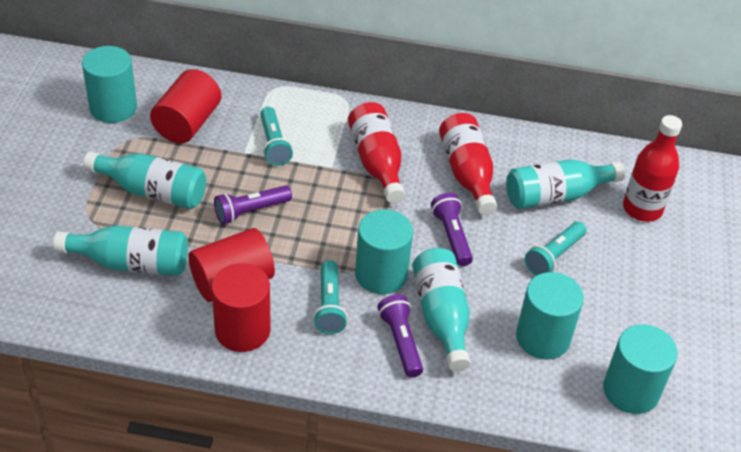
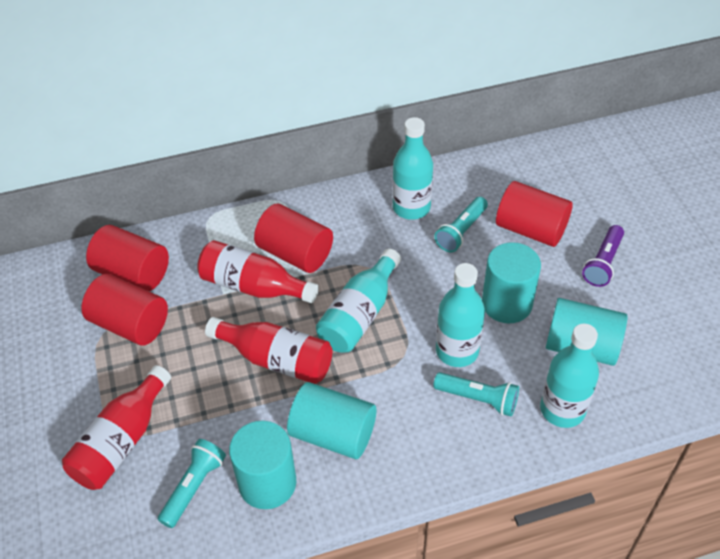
purple flashlight: [214,185,292,224] [378,294,423,378] [431,193,473,266] = 3 -> [582,225,624,287] = 1
red cylinder: [150,69,221,144] [189,228,275,302] [212,263,271,352] = 3 -> [81,274,168,345] [86,225,169,291] [254,204,333,273] [496,181,573,247] = 4

